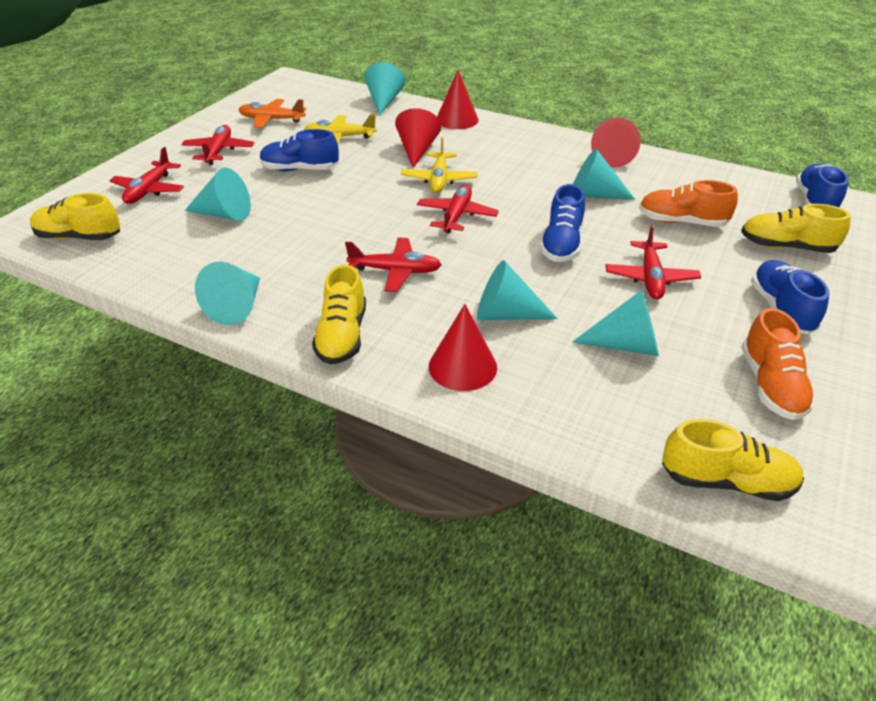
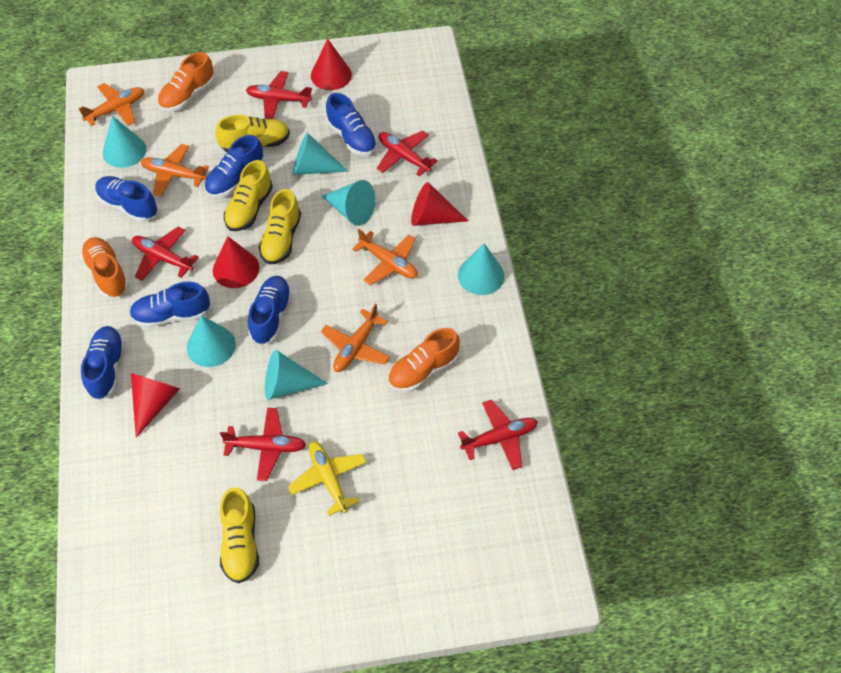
blue shoe: [260,129,339,171] [540,184,585,262] [751,260,829,334] [796,164,849,208] = 4 -> [81,326,125,400] [95,176,158,222] [129,282,210,328] [204,135,264,198] [248,276,292,345] [326,93,377,156] = 6
orange plane: [238,99,306,128] = 1 -> [78,83,144,126] [140,144,209,196] [321,304,390,372] [352,229,418,285] = 4
orange shoe: [639,180,738,227] [741,308,816,420] = 2 -> [80,237,129,298] [158,52,215,111] [388,328,460,392] = 3
yellow plane: [304,114,377,146] [401,137,478,193] = 2 -> [288,441,367,516] = 1

